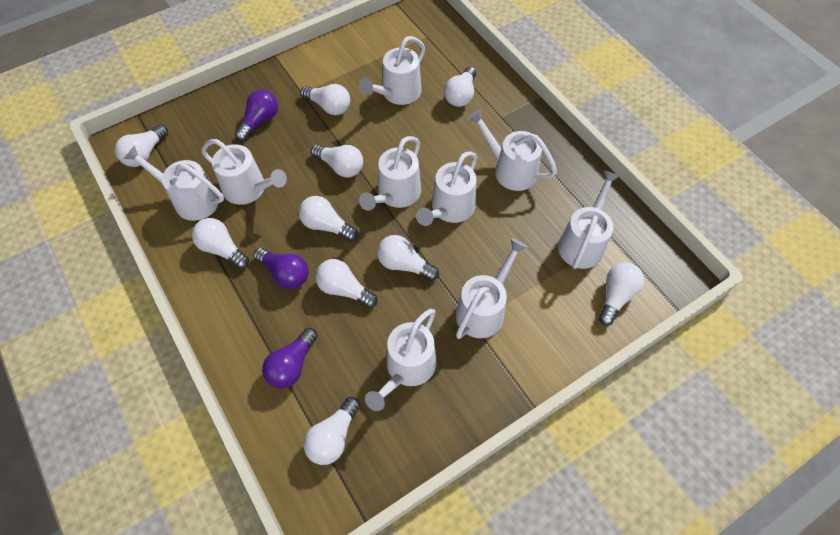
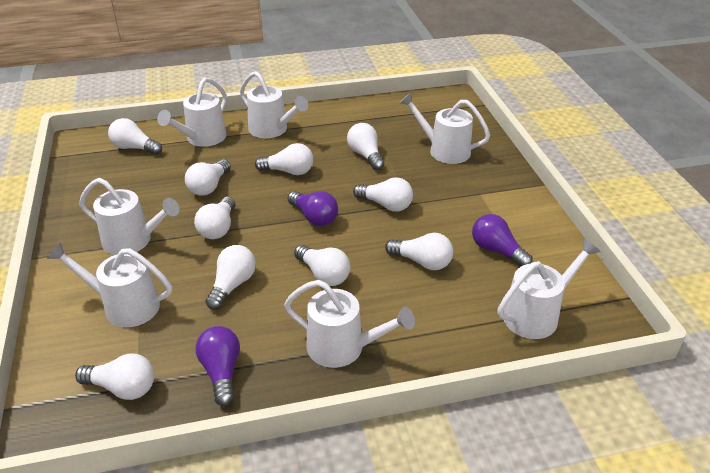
white watering can: [124,146,224,221] [201,139,287,205] [359,36,425,105] [359,136,421,211] [365,309,437,411] [416,151,477,226] [456,238,528,339] [468,109,557,191] [558,170,620,269] = 9 -> [47,242,172,327] [79,178,180,255] [157,77,227,147] [240,71,308,138] [284,280,415,368] [400,92,490,164] [497,239,601,339] = 7

